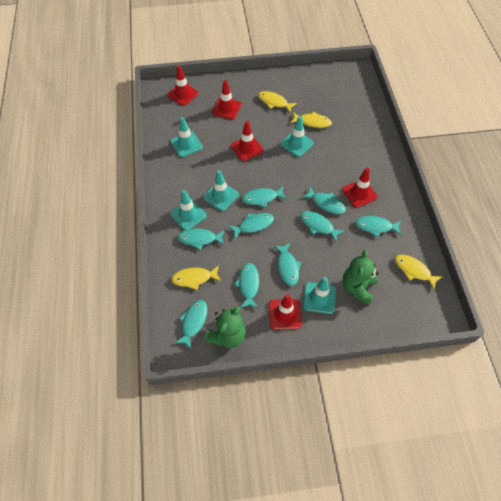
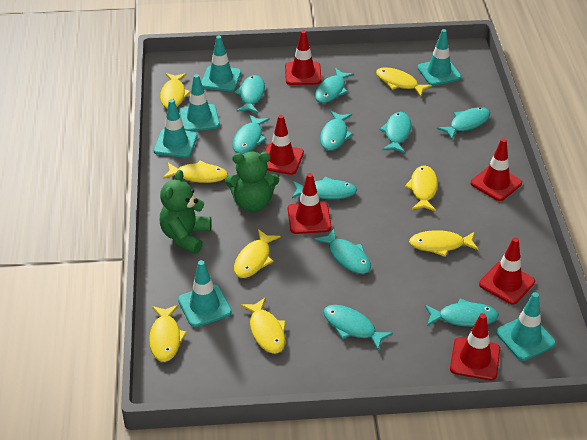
red traffic cone: [167,66,199,106] [212,80,242,120] [231,121,264,161] [269,294,302,330] [342,167,377,208] = 5 -> [264,115,304,175] [285,30,322,85] [288,173,331,234] [450,313,500,381] [471,138,522,201] [479,237,535,305] = 6
turquoise fish: [175,300,208,349] [178,228,225,250] [228,213,274,239] [234,263,259,308] [242,186,287,207] [274,243,301,286] [300,211,345,242] [302,187,346,214] [355,216,402,237] = 9 -> [232,114,270,154] [234,75,265,113] [292,177,357,199] [315,68,354,103] [315,229,371,274] [320,111,353,151] [323,305,393,350] [379,112,411,153] [425,299,499,327] [437,107,490,139] = 10
turquoise traffic cone: [170,117,203,157] [170,190,207,230] [203,170,239,211] [280,116,314,157] [303,277,336,314] = 5 -> [153,99,198,158] [178,260,232,327] [179,74,220,131] [201,36,241,91] [417,29,461,86] [496,292,556,361] = 6
yellow fish: [171,265,221,290] [258,91,297,112] [291,112,332,128] [395,255,443,290] = 4 -> [149,305,187,362] [160,73,191,109] [163,160,228,183] [234,229,281,278] [240,298,286,354] [376,67,432,97] [405,165,438,211] [409,230,479,257] = 8

